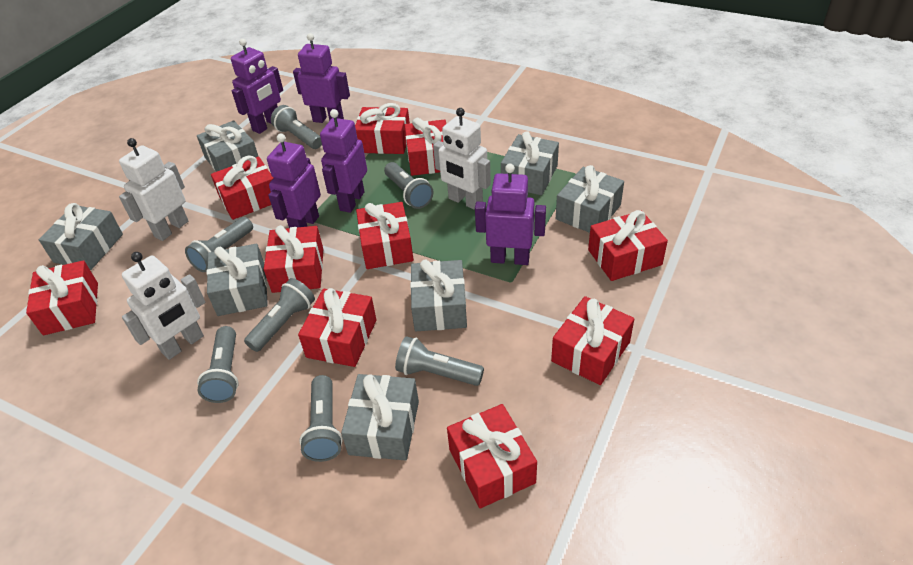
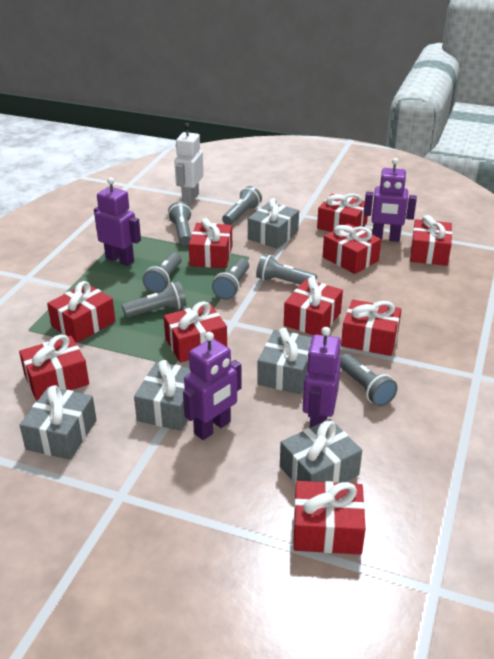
grey gift: [39,203,123,270] [197,120,259,172] [207,244,268,316] [341,374,419,461] [410,260,467,331] [501,131,559,195] [556,165,624,233] = 7 -> [20,385,97,460] [134,360,191,431] [248,198,299,249] [257,328,312,394] [280,419,362,485] = 5
purple robot: [231,38,283,134] [267,133,321,228] [293,33,350,123] [320,109,367,213] [475,164,546,265] = 5 -> [94,177,141,266] [183,332,242,440] [303,327,341,428] [364,158,417,242] = 4
white robot: [119,138,188,241] [122,252,205,360] [433,108,491,210] = 3 -> [174,123,203,205] = 1

